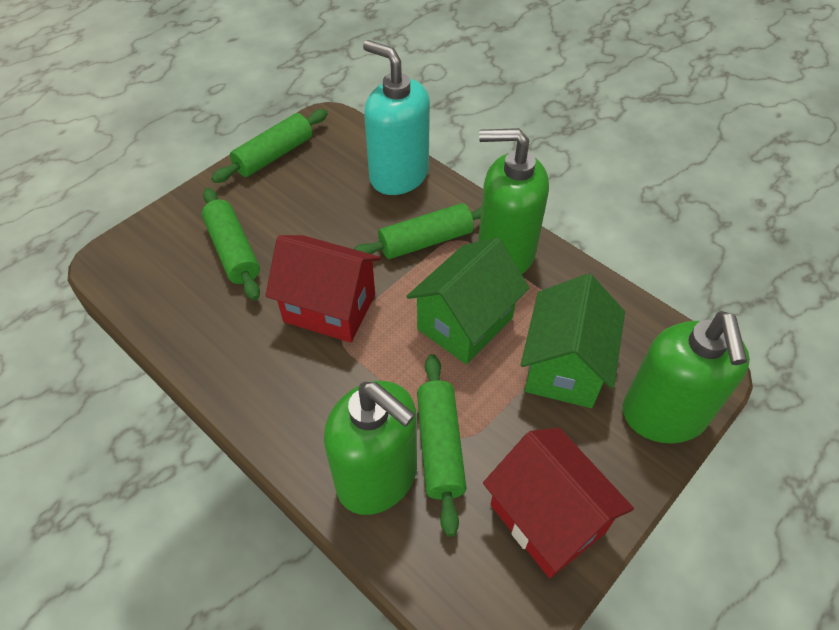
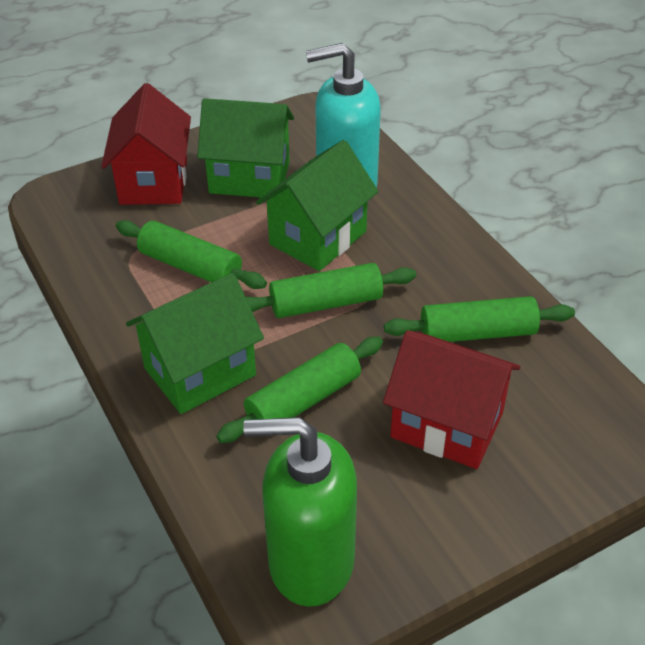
green house: [406,237,529,364] [521,274,625,408] = 2 -> [126,273,264,414] [197,98,294,197] [256,140,378,271] = 3
green soap dispenser: [324,381,417,515] [478,128,549,274] [623,311,750,444] = 3 -> [243,417,357,607] = 1

